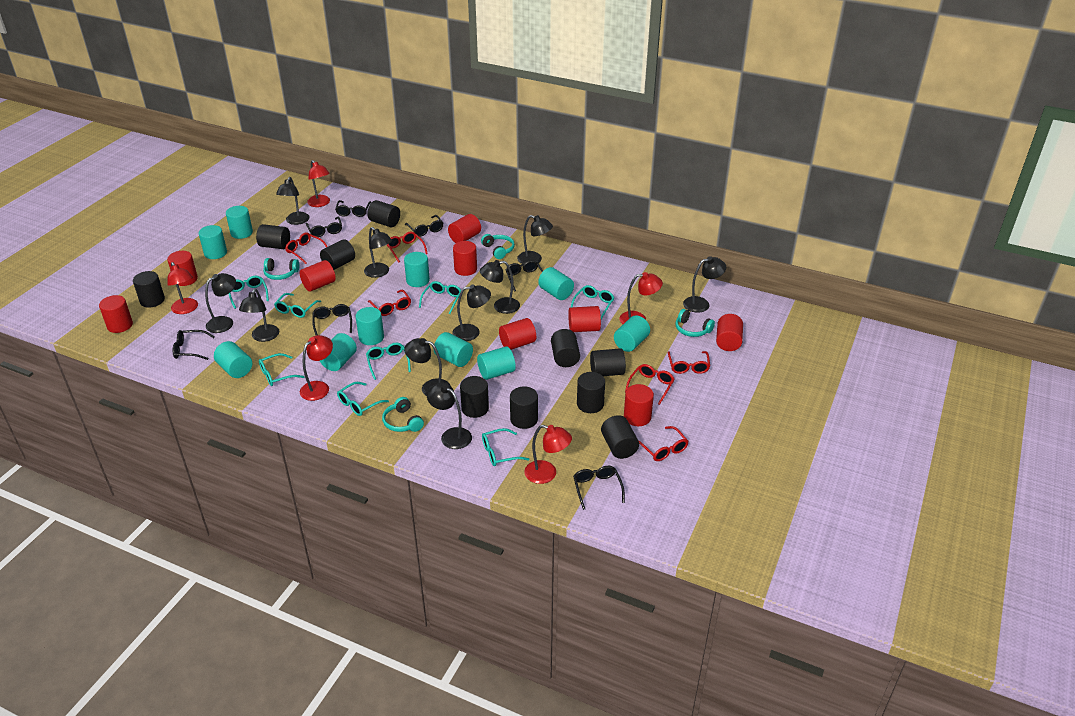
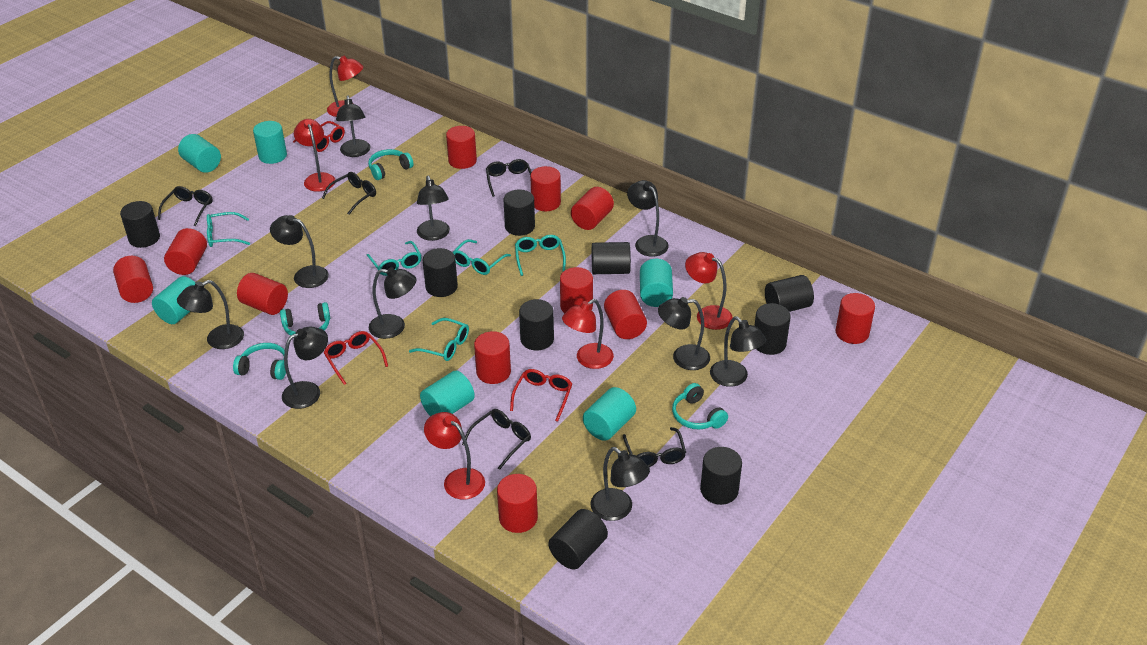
black cylinder: [133,271,165,308] [256,224,290,249] [320,239,355,270] [367,200,400,227] [460,376,489,418] [510,386,538,429] [551,329,580,367] [577,372,605,413] [590,348,626,376] [601,415,639,459] = 10 -> [120,201,160,248] [423,248,458,297] [503,190,535,236] [519,299,554,350] [548,509,608,569] [592,242,631,274] [700,447,742,505] [754,303,791,355] [765,275,814,312] = 9
black glasses: [173,330,215,360] [306,217,342,237] [312,304,352,335] [335,200,371,217] [405,215,443,237] [505,260,543,292] [573,466,625,510] = 7 -> [158,186,213,226] [322,172,376,215] [462,409,531,470] [486,159,532,197] [623,427,686,467] = 5
red cylinder: [99,295,133,333] [167,251,198,286] [300,260,336,292] [448,214,481,243] [453,241,477,276] [499,318,536,350] [568,306,601,332] [624,384,654,426] [716,314,743,351] = 9 -> [113,256,153,303] [164,228,207,275] [237,273,288,315] [446,126,477,169] [474,331,511,384] [497,474,538,533] [530,166,561,211] [560,267,593,313] [571,187,614,230] [604,290,647,339] [835,293,875,344] = 11
red glasses: [285,233,328,264] [368,290,411,316] [387,231,428,263] [625,364,675,405] [638,426,689,461] [668,351,710,374] = 6 -> [293,121,345,152] [323,331,388,385] [510,369,572,422] = 3
turquoise cylinder: [199,225,227,259] [214,341,252,378] [226,206,253,239] [320,333,357,371] [355,307,384,345] [404,252,430,287] [434,332,473,367] [477,346,516,380] [538,267,574,300] [614,316,650,352] = 10 -> [152,276,195,324] [178,134,221,173] [253,121,287,164] [420,371,475,416] [583,387,636,441] [640,259,673,307] = 6
turquoise glasses: [229,275,269,309] [259,353,305,386] [274,293,321,318] [337,382,389,416] [366,343,411,380] [419,281,461,314] [482,428,529,466] [571,285,615,319] = 8 -> [207,212,250,247] [366,241,422,276] [409,318,469,361] [453,239,511,275] [515,235,566,276] = 5

